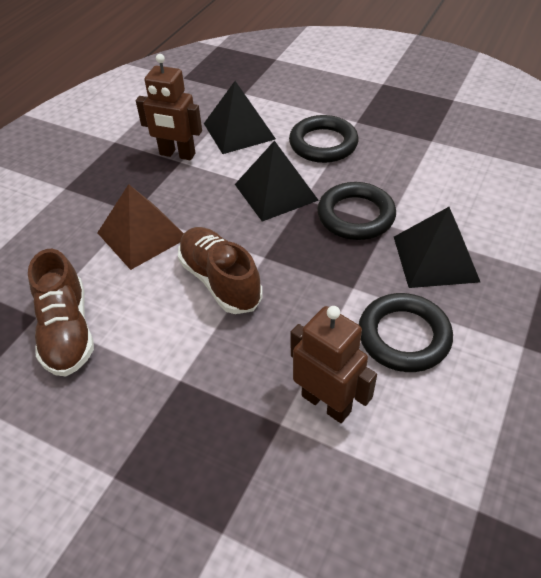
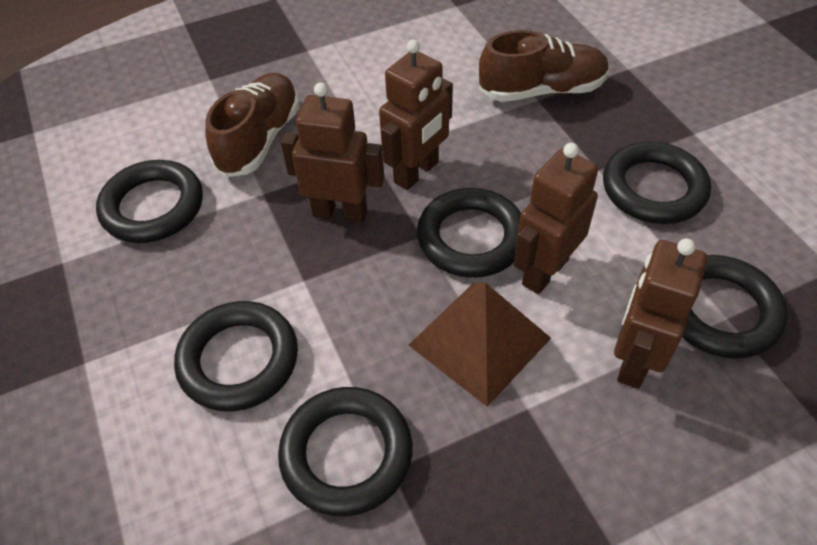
black pyramid: [204,81,276,154] [235,140,319,222] [394,207,480,288] = 3 -> none = 0
black ring: [289,115,359,163] [317,182,396,240] [359,293,453,372] = 3 -> [96,160,203,243] [174,301,298,412] [278,387,413,516] [417,188,521,278] [603,142,711,224] [682,255,788,359] = 6
brown robot: [136,54,202,160] [290,306,377,423] = 2 -> [281,82,384,224] [379,39,453,190] [514,143,598,294] [614,238,707,389] = 4

